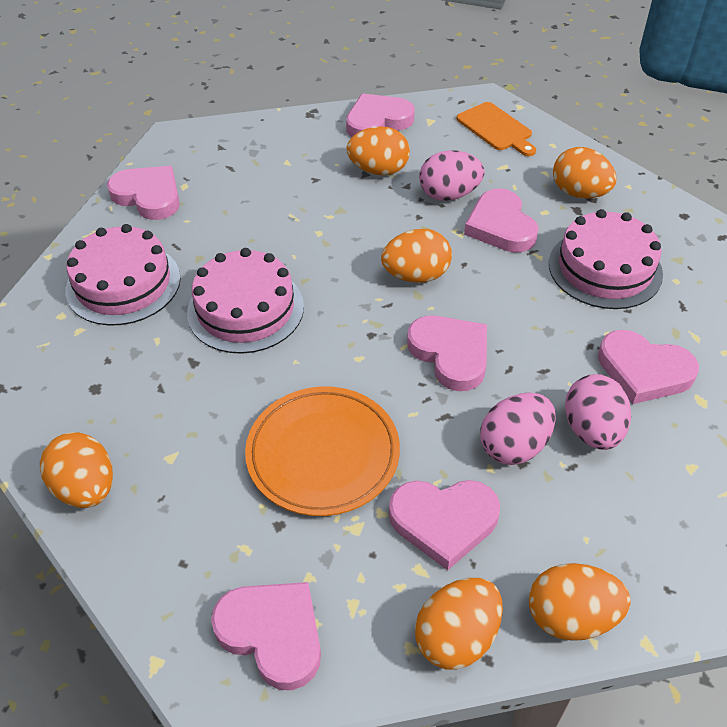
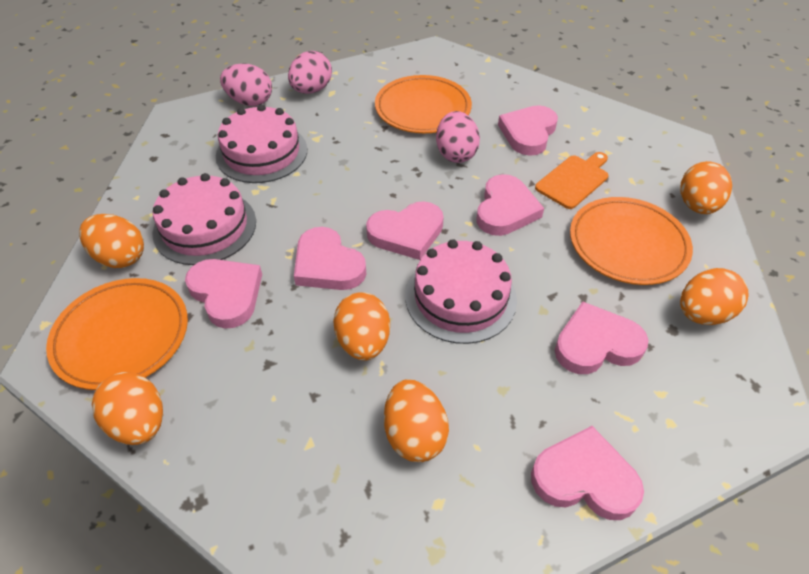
orange plate: [245,386,400,516] = 1 -> [46,278,188,390] [375,75,472,133] [570,197,693,285] = 3

